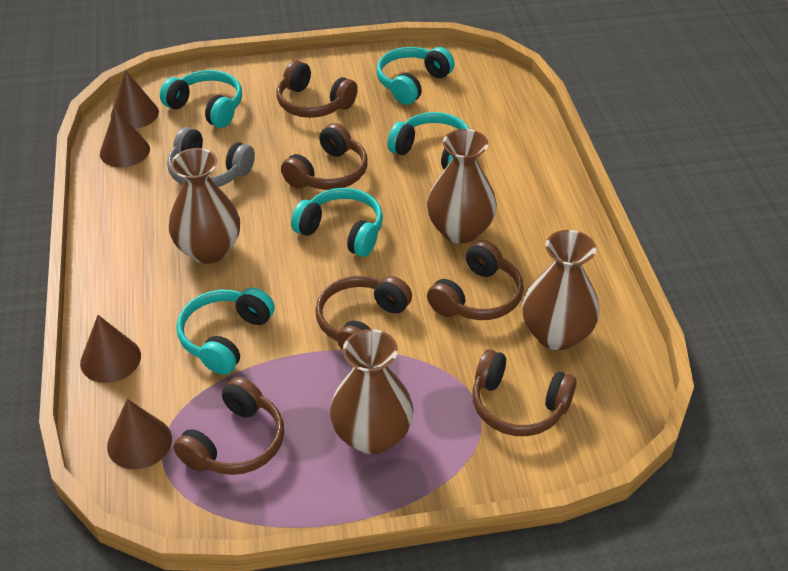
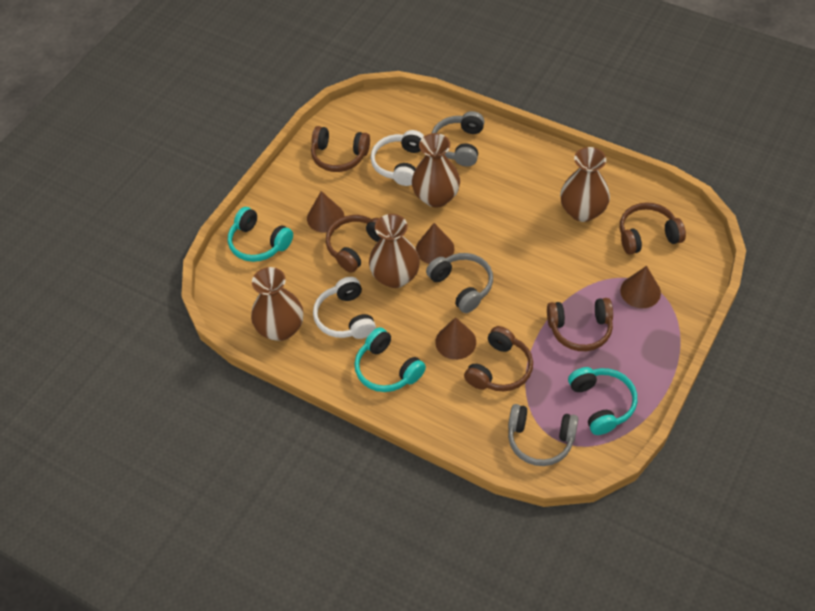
brown headphones: [173,377,284,475] [276,60,358,118] [281,123,368,190] [315,276,412,350] [427,240,524,320] [472,349,577,436] = 6 -> [311,126,370,172] [326,215,381,273] [464,326,533,392] [547,298,613,351] [620,202,686,255] = 5
grey headphones: [167,127,255,187] = 1 -> [426,253,493,313] [432,111,485,167] [508,404,578,466] = 3
turquoise headphones: [160,70,242,128] [177,288,275,375] [291,188,383,257] [377,47,455,105] [387,112,470,170] = 5 -> [228,207,293,262] [354,327,426,392] [568,367,637,435] = 3
white headphones: none = 0 -> [313,277,376,339] [371,130,424,186] = 2

